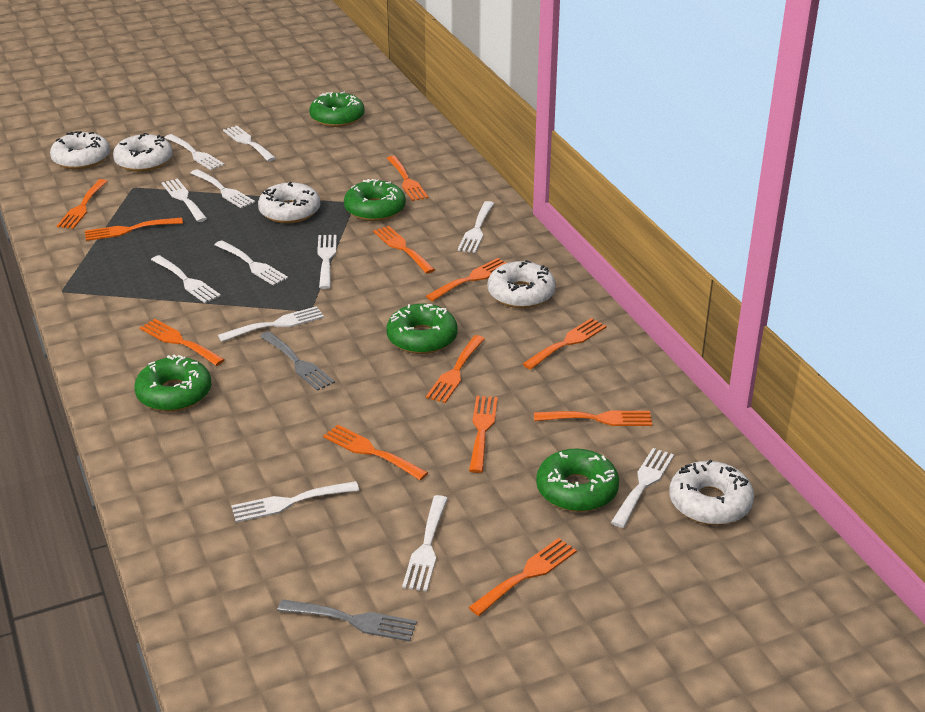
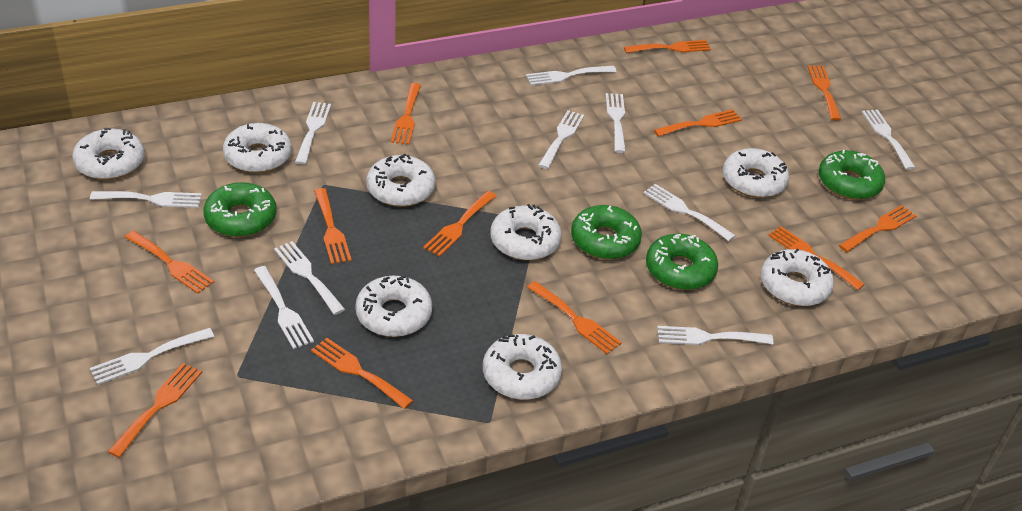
green donut: [134,354,211,412] [309,92,365,127] [344,179,406,221] [386,304,458,354] [536,448,619,512] = 5 -> [203,182,277,237] [571,205,642,260] [646,234,718,290] [819,150,885,200] = 4
grey fork: [260,331,335,391] [277,599,417,642] = 2 -> none = 0
white donut: [50,131,110,169] [113,133,173,172] [258,182,320,223] [488,260,556,308] [669,460,754,525] = 5 -> [72,128,145,180] [223,123,292,173] [355,275,432,337] [366,154,435,207] [483,334,562,400] [490,204,562,260] [723,148,789,198] [761,249,834,306] = 8
white fork: [151,255,221,303] [161,178,207,222] [164,134,224,170] [191,169,255,208] [215,240,288,286] [218,306,324,342] [223,126,276,161] [231,481,359,523] [317,235,337,289] [402,495,448,591] [457,201,494,253] [611,448,674,528] = 12 -> [90,191,202,208] [90,328,214,385] [254,266,314,349] [274,241,345,315] [295,102,331,165] [526,66,616,85] [538,110,584,169] [605,93,626,153] [643,184,736,241] [657,326,773,345] [862,109,915,170] = 11

